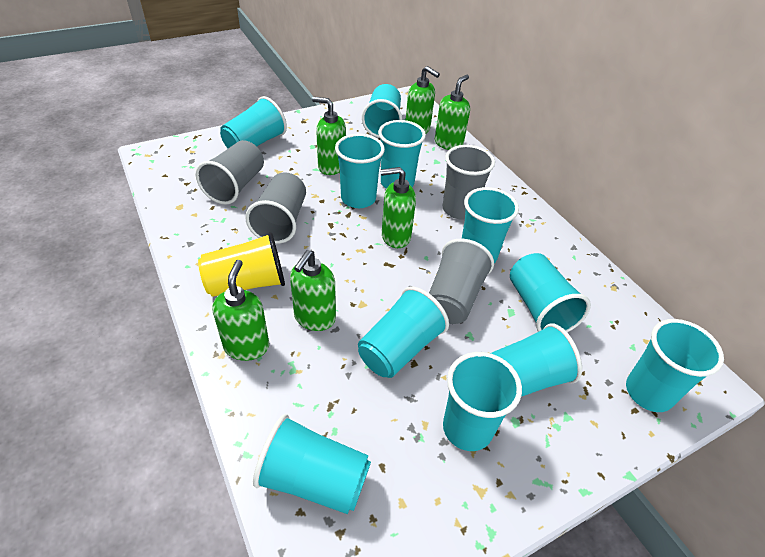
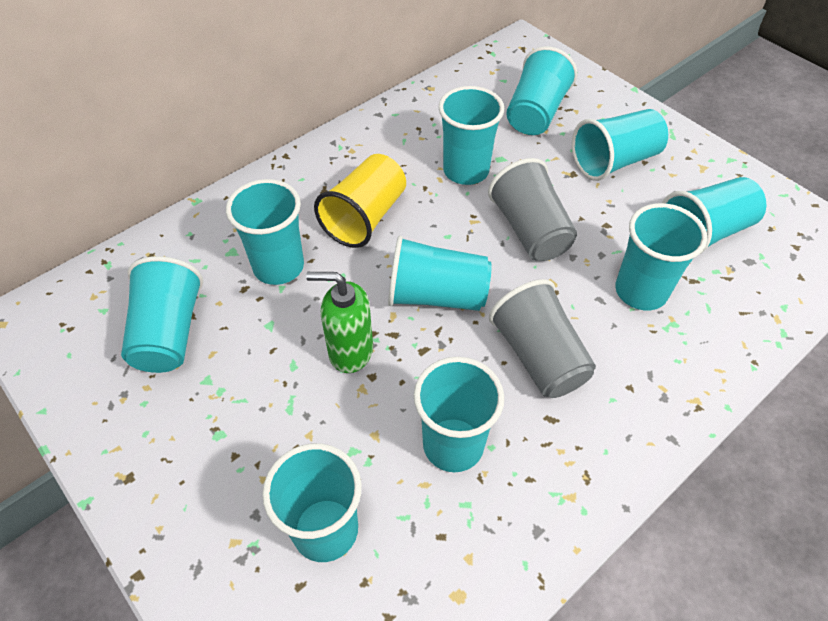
green soap dispenser: [212,260,269,361] [290,250,336,331] [312,97,346,175] [380,167,416,248] [406,66,440,134] [435,75,470,150] = 6 -> [306,272,373,373] = 1
grey cup: [196,140,264,205] [245,172,306,244] [429,239,494,324] [443,145,495,220] = 4 -> [488,158,577,261] [489,279,596,398] = 2
turquoise cup: [220,96,287,148] [253,414,371,514] [335,134,385,208] [358,287,449,378] [362,84,402,138] [378,120,426,189] [443,352,522,451] [462,187,519,263] [491,323,582,397] [510,253,591,332] [626,319,724,412] = 11 -> [121,256,203,373] [226,179,304,285] [262,443,362,562] [388,235,492,311] [414,357,504,472] [438,86,504,185] [506,46,577,135] [572,109,668,181] [615,203,707,310] [662,177,766,254] = 10

